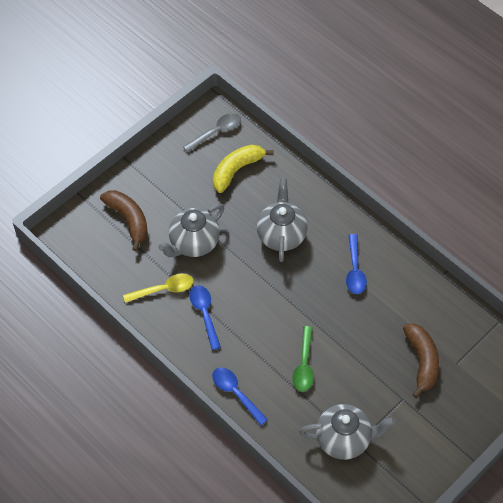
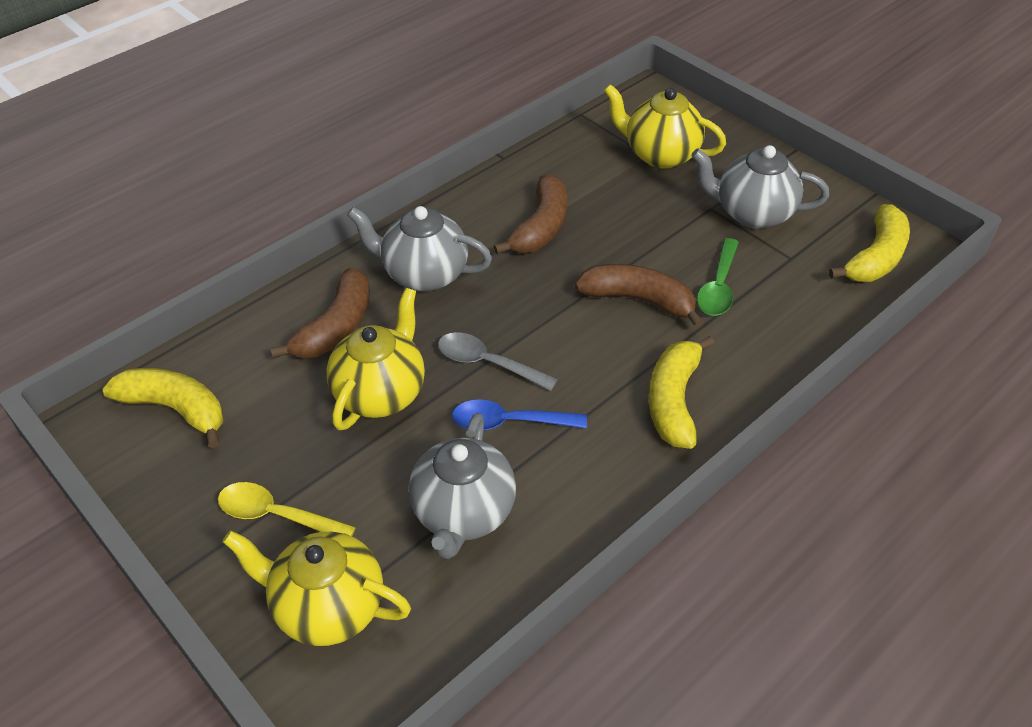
blue spoon: [189,285,221,350] [212,367,268,425] [346,234,367,294] = 3 -> [452,399,587,431] = 1
brown banana: [100,190,148,251] [403,323,439,398] = 2 -> [270,268,369,358] [494,174,567,254] [575,264,704,328] = 3
yellow banana: [213,144,274,193] = 1 -> [102,368,223,448] [649,336,714,449] [829,204,910,282] = 3
yellow teapot: none = 0 -> [222,531,411,646] [327,288,425,431] [604,84,726,169] = 3

